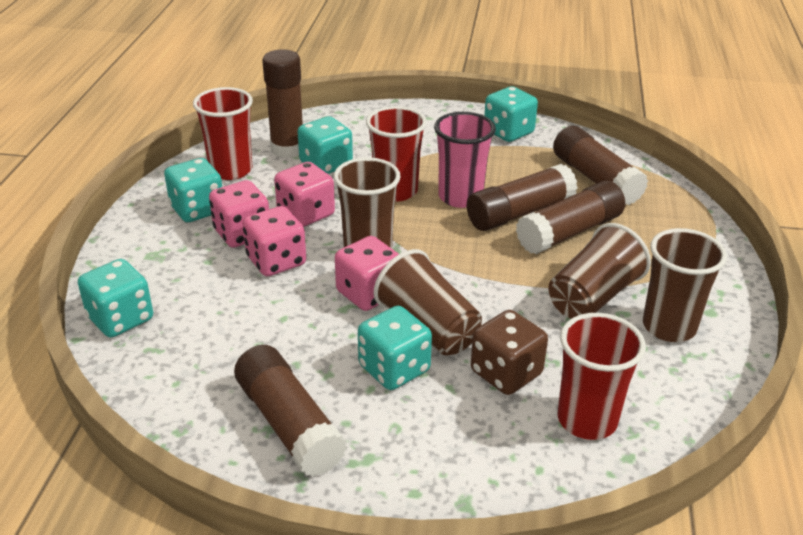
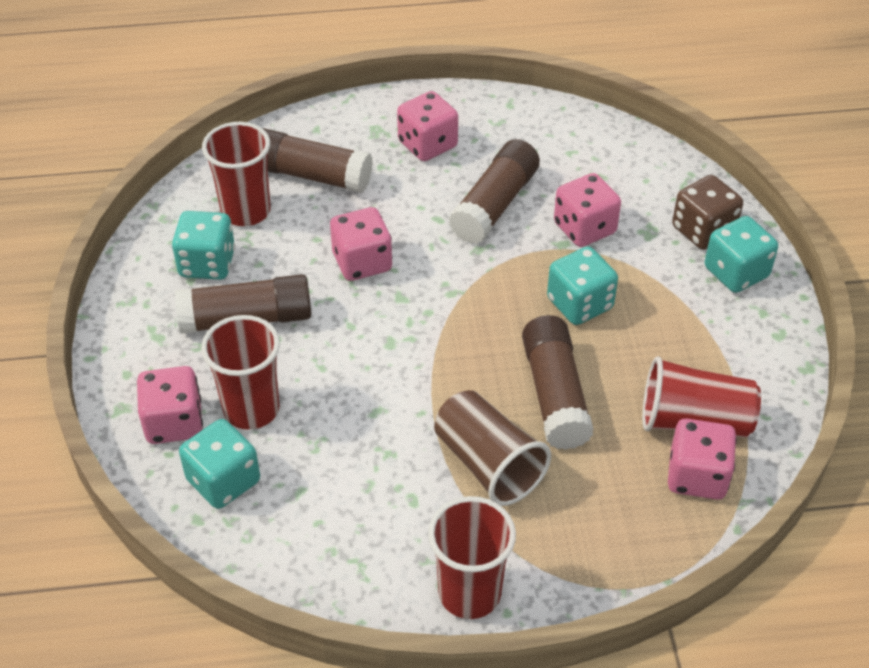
brown cup: [334,157,401,248] [374,249,482,356] [548,223,651,319] [643,228,727,342] = 4 -> [434,390,551,506] = 1
brown glue stick: [234,345,347,477] [262,49,303,158] [467,164,578,231] [516,180,625,254] [553,126,648,205] = 5 -> [175,274,312,334] [262,128,373,193] [448,139,540,244] [522,315,594,450] = 4
pink cup: [434,112,496,208] = 1 -> none = 0
pink dice: [209,180,269,248] [243,206,306,276] [274,162,335,227] [335,236,399,311] = 4 -> [137,366,203,444] [330,207,392,281] [397,91,458,161] [554,173,621,247] [668,418,737,500] = 5
red cup: [193,87,253,180] [366,106,427,202] [557,313,646,440] = 3 -> [201,315,280,430] [202,122,271,226] [428,496,516,619] [642,356,761,438] = 4
turquoise dice: [78,259,153,338] [164,158,222,222] [297,116,353,174] [358,306,432,390] [484,86,538,142] = 5 -> [172,211,235,280] [179,419,260,509] [547,247,618,325] [705,216,778,293] = 4

